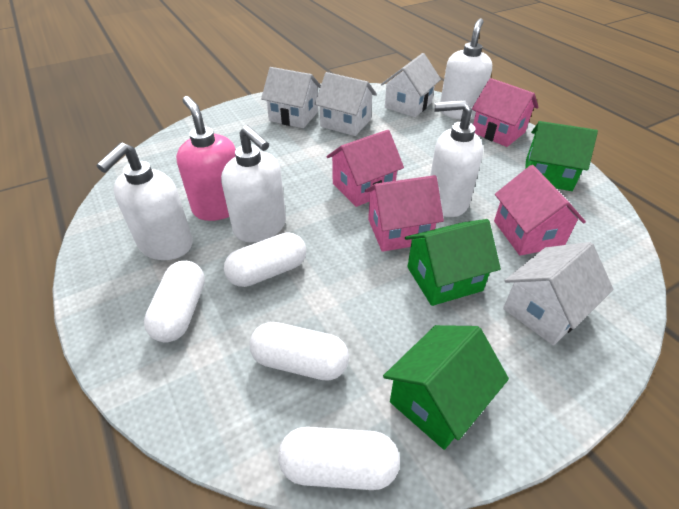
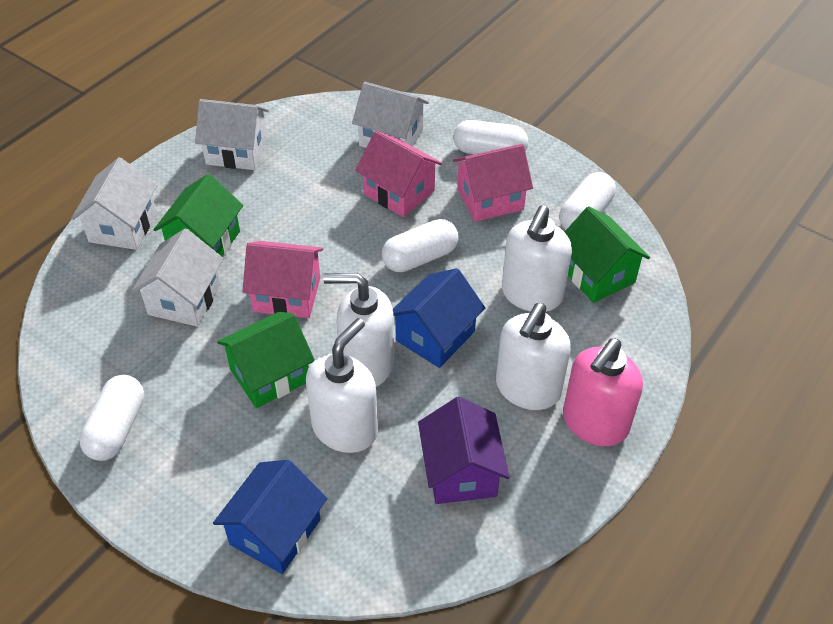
blue house: none = 0 -> [213,460,327,574] [393,268,485,368] = 2
pink house: [327,130,404,207] [365,175,444,252] [472,78,538,147] [494,165,586,256] = 4 -> [242,241,323,318] [355,131,442,217] [453,144,533,222] = 3
purple house: none = 0 -> [418,397,509,504] = 1

